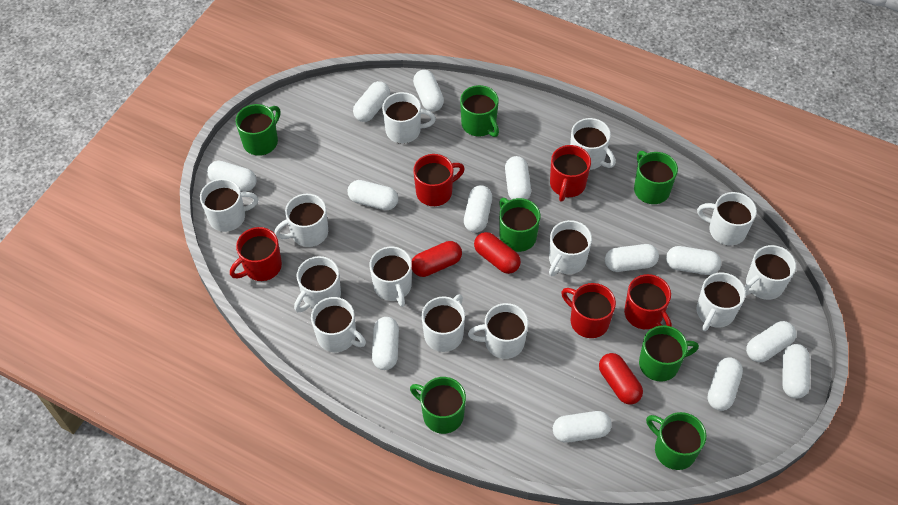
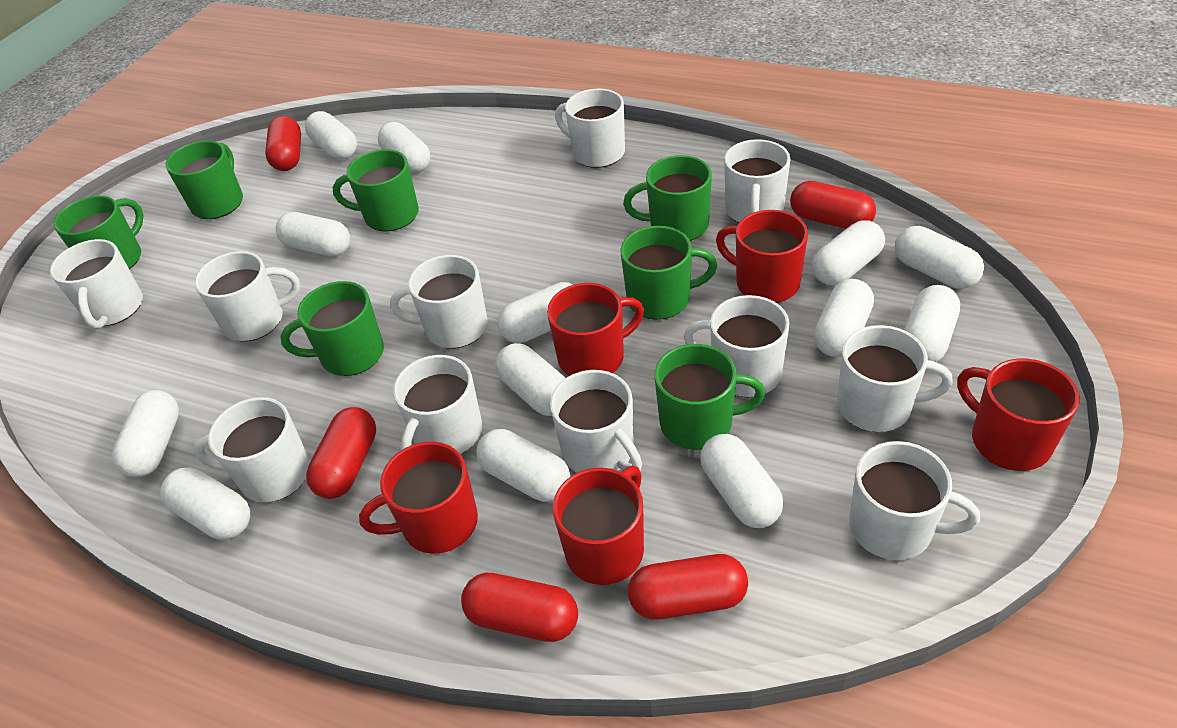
red capsule: [412,241,462,277] [474,232,521,274] [599,353,643,405] = 3 -> [265,116,301,171] [306,407,376,499] [461,573,578,642] [628,554,748,619] [790,181,876,229] = 5
white mug: [200,179,258,232] [274,194,328,247] [294,256,341,312] [311,297,366,352] [369,247,412,307] [382,92,436,144] [421,294,465,352] [468,303,528,359] [549,220,592,276] [570,118,616,170] [696,273,746,331] [697,192,757,246] [744,245,796,300] = 13 -> [50,239,143,329] [193,397,310,502] [195,251,300,342] [390,255,488,349] [393,355,482,454] [550,370,642,473] [555,89,625,168] [683,295,790,397] [724,139,791,223] [837,325,953,432] [849,441,980,560] = 11

